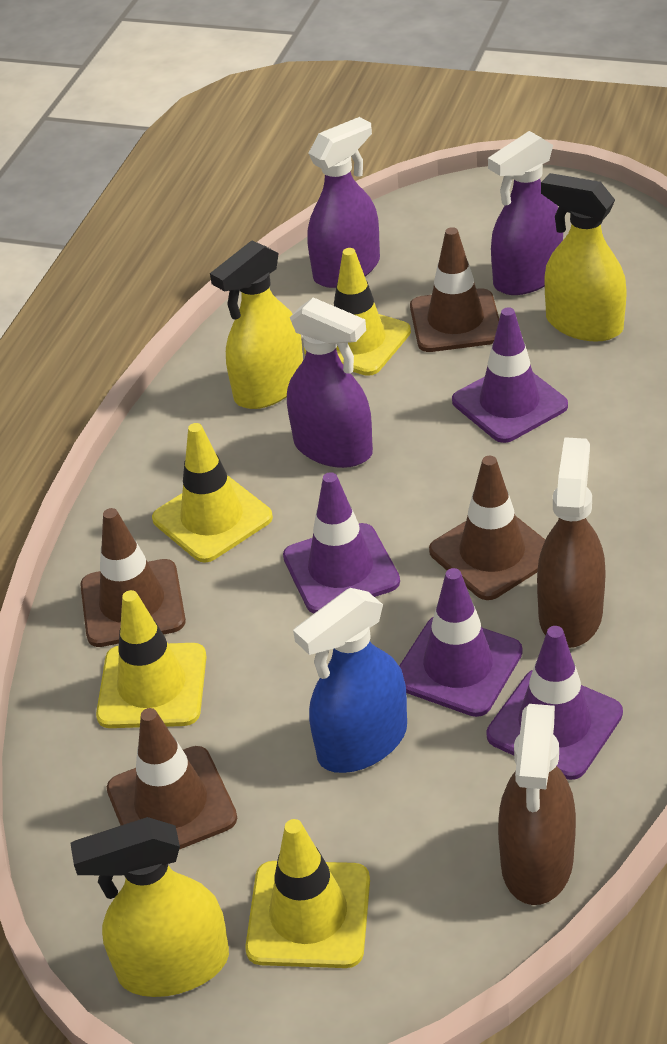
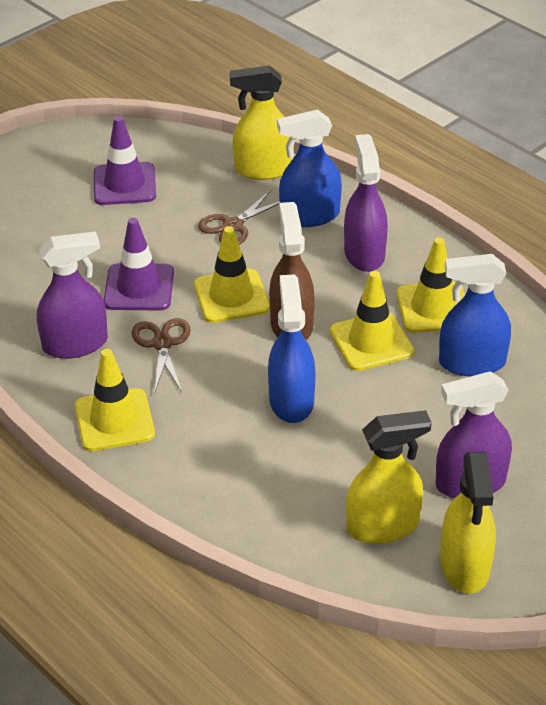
blue spray bottle: [293,588,407,773] = 1 -> [268,274,315,423] [277,109,342,227] [439,254,511,376] = 3
brown scissors: none = 0 -> [132,318,191,394] [198,190,280,245] = 2
brown spray bottle: [498,704,576,905] [537,437,605,648] = 2 -> [269,202,315,340] = 1
brown traffic cone: [80,508,186,647] [107,708,237,850] [410,227,499,352] [429,456,545,600] = 4 -> none = 0
purple traffic cone: [283,472,400,613] [399,568,523,717] [452,307,568,443] [486,626,623,780] = 4 -> [94,116,156,205] [104,218,174,310] = 2

